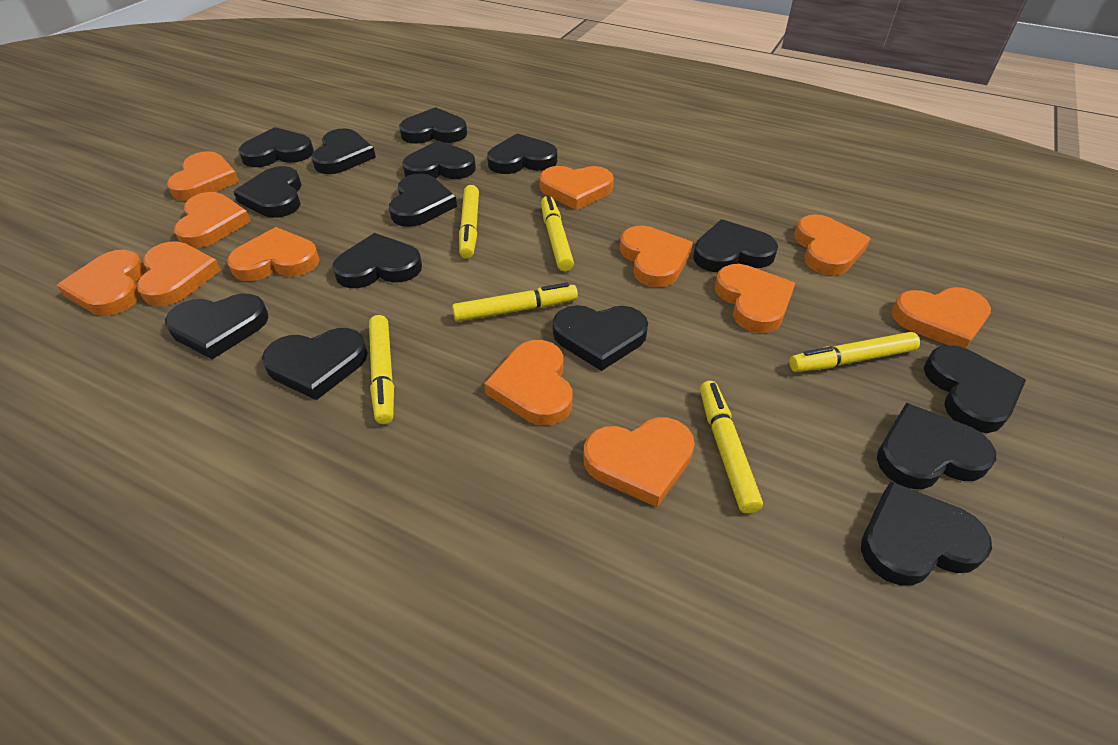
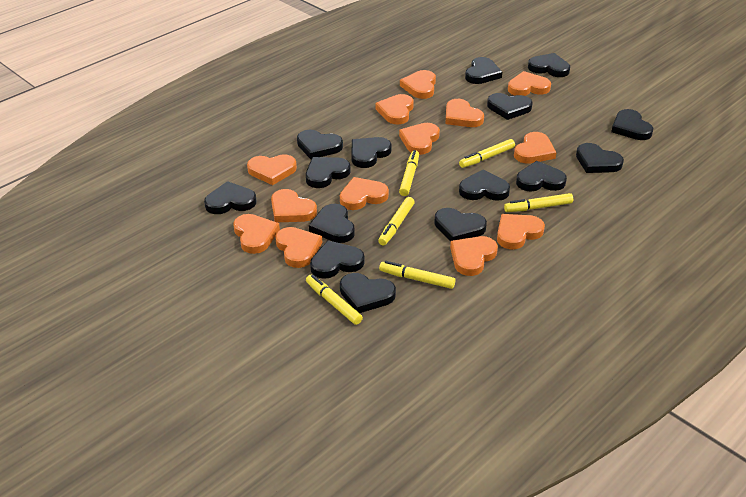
orange heart: [57,250,145,316] [137,241,221,306] [167,151,239,201] [174,192,251,248] [227,227,319,281] [484,340,573,425] [539,166,614,210] [583,417,695,507] [620,226,693,287] [714,264,795,333] [794,214,871,275] [891,287,991,348] = 12 -> [233,214,280,254] [247,154,297,185] [271,189,317,222] [275,227,322,268] [340,177,389,210] [375,94,414,124] [399,123,440,155] [400,70,436,99] [446,99,484,127] [450,236,498,276] [497,214,545,249] [508,71,551,96] [514,132,556,163] = 13

